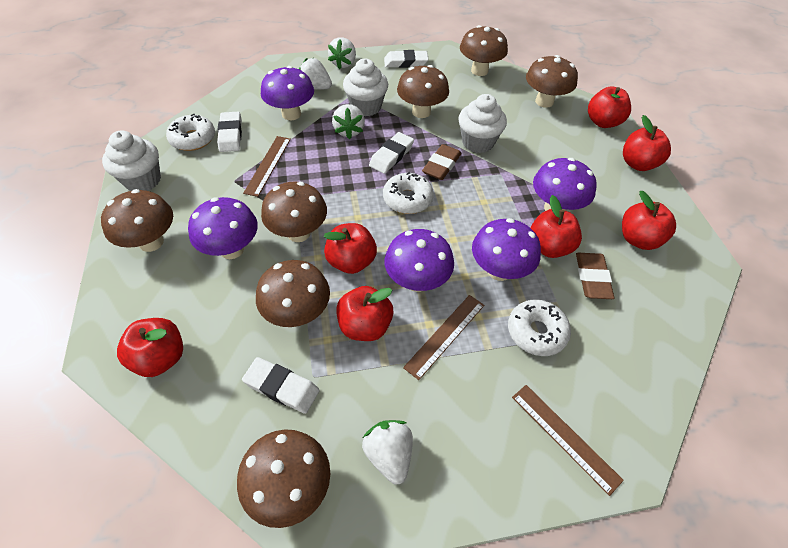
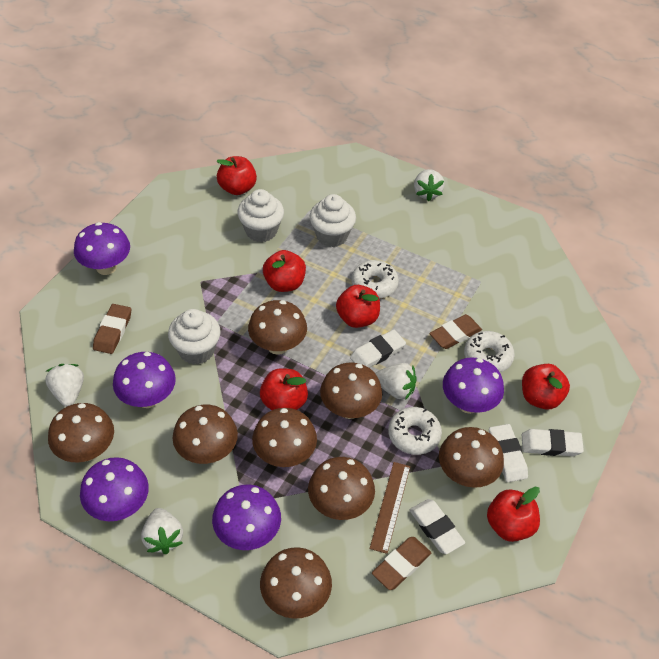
brown eraser: [422,144,462,180] [576,253,615,299] = 2 -> [93,304,131,354] [372,537,431,590] [429,314,482,349] = 3
brown mushroom: [101,189,173,252] [237,429,330,528] [256,260,330,327] [261,182,327,242] [397,65,449,118] [460,25,508,76] [526,55,578,108] = 7 -> [48,403,114,462] [173,405,238,464] [248,300,307,355] [252,408,317,467] [260,547,332,619] [308,457,375,520] [320,363,382,419] [439,427,504,488] = 8
brown ruler: [243,136,291,197] [403,295,484,380] [512,385,624,496] = 3 -> [370,462,410,554] = 1
red apple: [117,318,183,377] [324,223,377,274] [336,286,393,341] [531,195,582,258] [588,86,631,128] [622,191,676,250] [623,115,671,171] = 7 -> [216,156,257,195] [260,368,308,410] [263,250,306,292] [336,285,380,328] [487,487,540,542] [522,364,570,409] = 6

